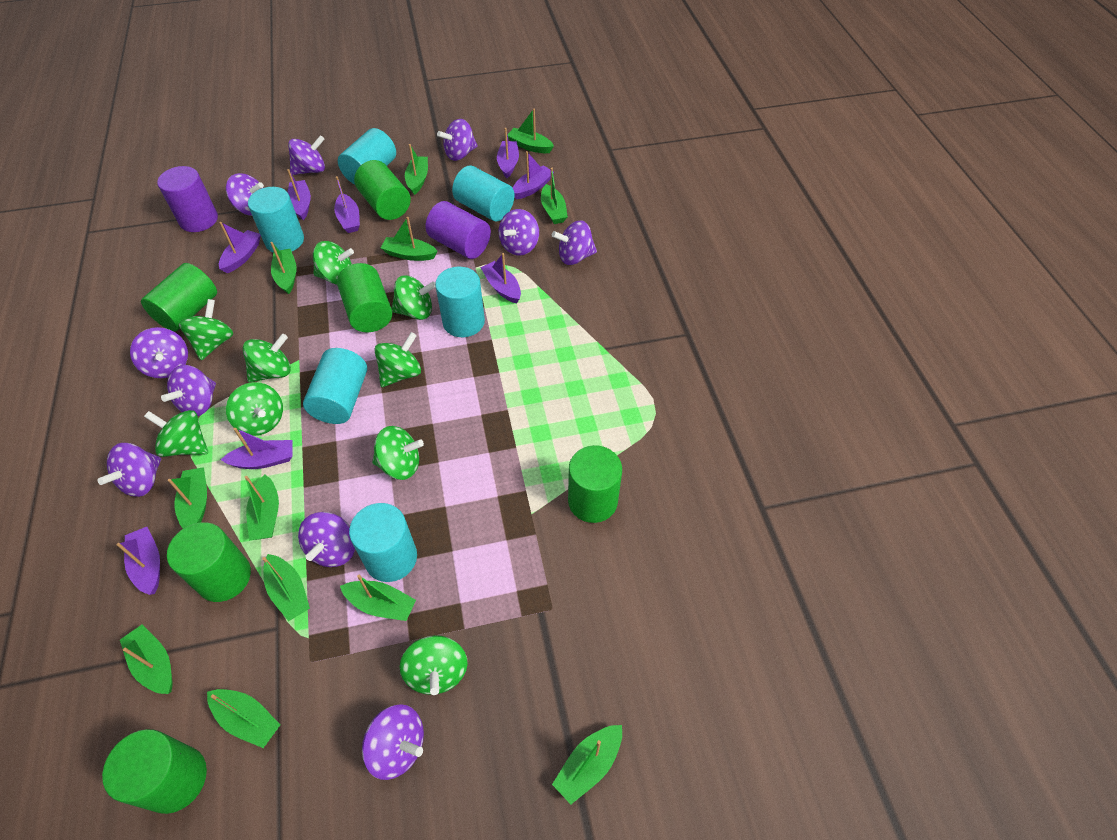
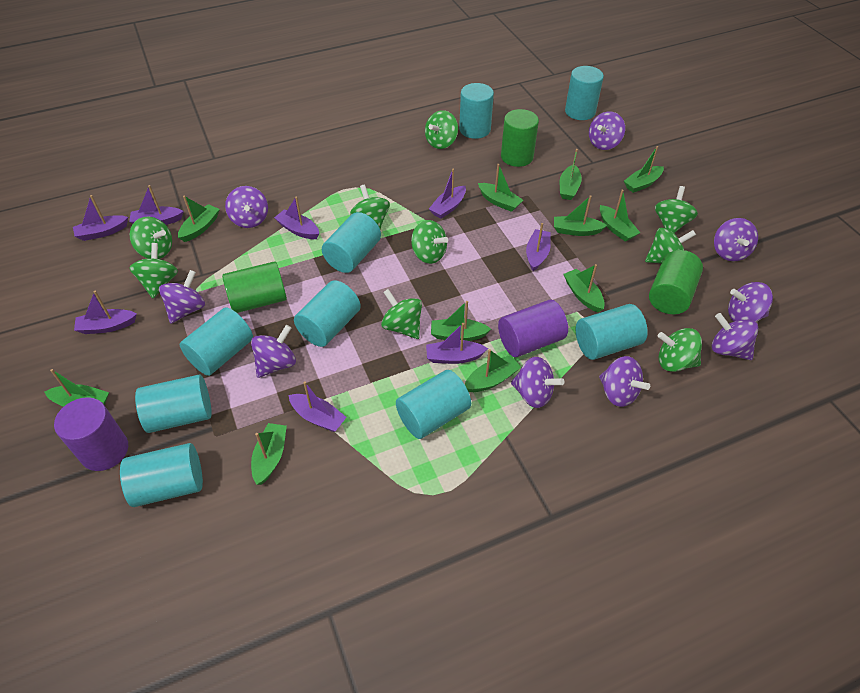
green boat: [120,625,173,694] [168,467,207,529] [207,689,280,748] [245,475,279,540] [262,554,310,621] [270,242,297,294] [340,575,416,621] [381,217,438,261] [405,144,428,195] [507,109,554,153] [541,168,568,224] [552,725,622,804] = 12 -> [45,369,109,407] [178,195,220,242] [251,423,287,485] [431,301,491,341] [465,349,521,392] [478,164,523,212] [554,195,607,236] [560,149,582,200] [564,264,605,312] [600,190,640,242] [624,146,664,193] = 11
green cylinder: [102,729,207,814] [141,263,217,331] [167,522,251,602] [337,263,392,332] [354,160,411,220] [568,445,622,523] = 6 -> [222,261,287,313] [501,109,539,167] [649,250,703,314] = 3
purple spinning top: [97,443,161,497] [130,327,188,378] [161,365,216,416] [226,173,264,216] [288,135,325,175] [298,512,355,567] [362,704,424,780] [437,119,478,161] [499,209,539,255] [552,220,597,265] = 10 -> [159,270,205,324] [225,186,268,228] [251,325,296,378] [511,357,564,408] [589,111,625,150] [599,356,650,407] [712,313,758,360] [714,218,758,261] [728,282,773,322] = 9
turquoise cylinder: [248,187,304,252] [303,348,367,424] [338,128,396,185] [349,503,417,582] [435,267,485,337] [452,165,515,222] = 6 -> [120,443,203,507] [135,375,212,433] [180,307,253,376] [294,280,361,347] [322,212,381,273] [396,370,471,439] [459,83,494,139] [565,66,604,120] [575,304,648,360] = 9

